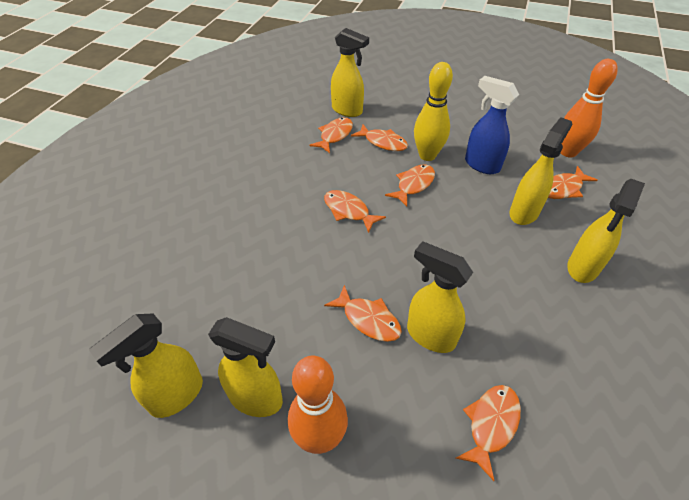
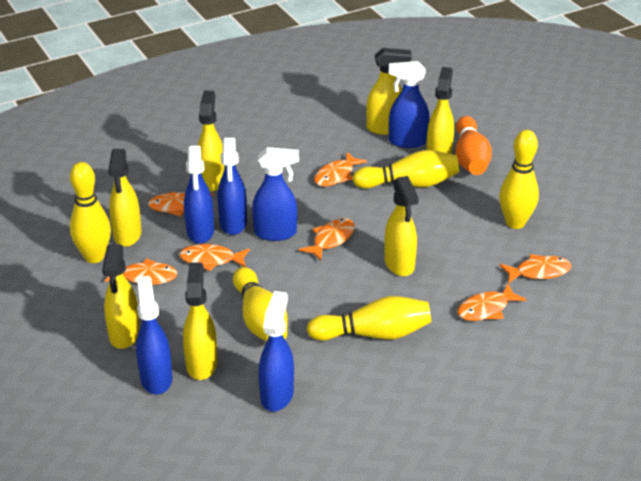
blue spray bottle: [465,76,519,174] = 1 -> [136,276,173,394] [184,146,214,244] [218,138,247,235] [252,147,299,241] [259,291,294,411] [389,61,430,148] = 6
orange bowling pin: [288,355,348,454] [561,59,618,158] = 2 -> [455,116,492,175] = 1
yellow bowling pin: [414,62,453,161] = 1 -> [70,162,111,263] [233,267,288,342] [307,296,431,341] [352,150,459,189] [499,130,539,229] = 5
yellow spray bottle: [89,313,203,418] [208,317,283,417] [331,28,369,117] [407,241,473,353] [510,117,572,225] [567,179,645,283] = 6 -> [102,244,140,349] [108,149,141,247] [183,262,218,380] [198,91,225,192] [366,48,412,135] [384,176,419,276] [426,67,454,154] = 7

